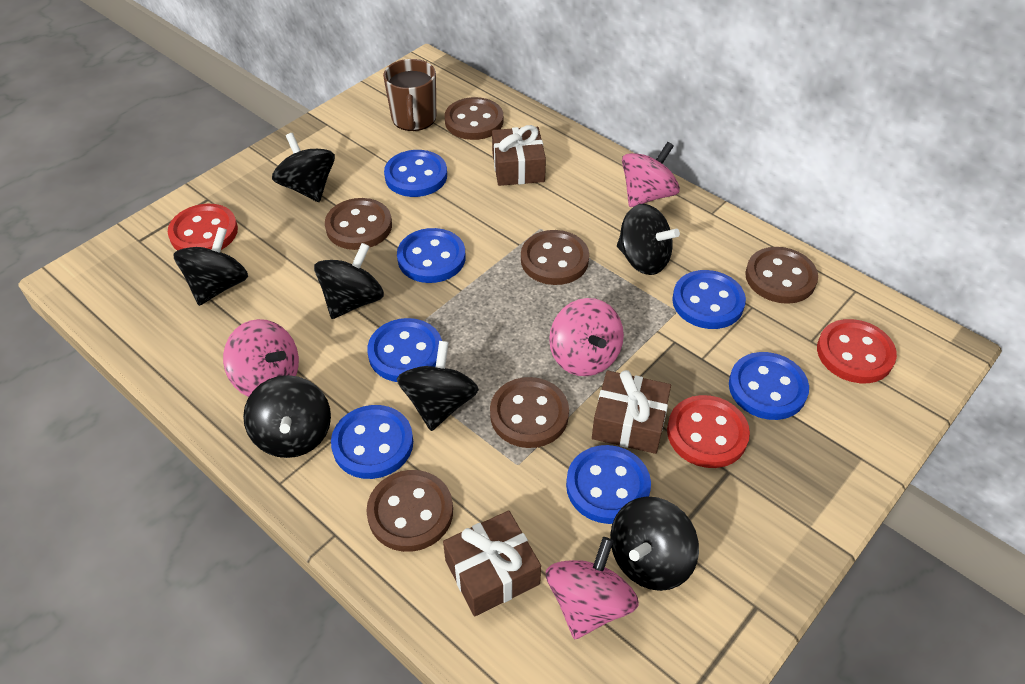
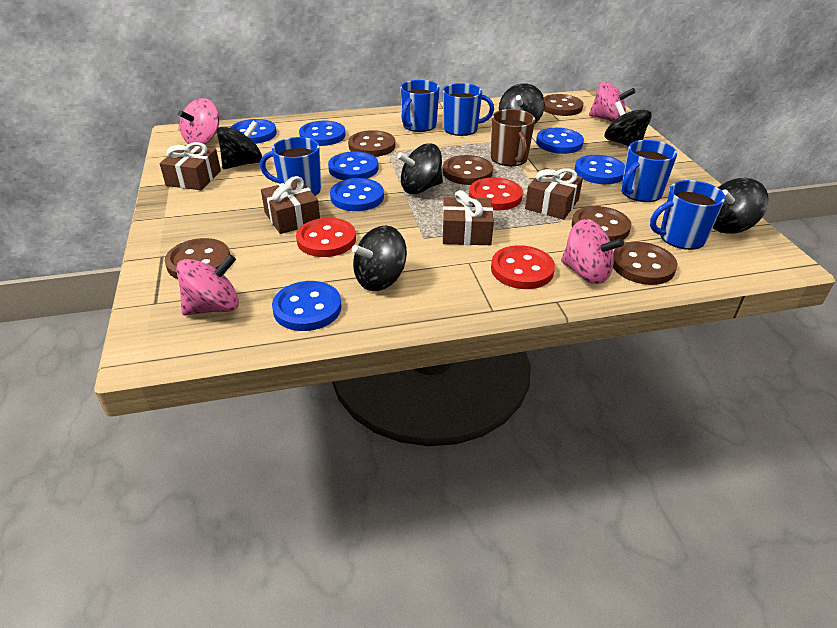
black spinning top: [173,227,248,306] [243,375,331,458] [272,133,335,202] [314,243,384,319] [397,341,479,431] [610,497,699,591] [617,204,680,275] = 7 -> [217,121,262,169] [352,226,407,291] [397,143,443,194] [499,83,545,123] [604,101,652,147] [713,178,768,234] = 6
blue mug: none = 0 -> [260,137,321,196] [400,80,440,132] [443,83,494,136] [621,140,677,202] [650,180,725,250] = 5
brown gift: [443,510,541,617] [492,125,546,186] [592,370,671,454] = 3 -> [160,142,221,190] [261,176,320,234] [442,190,494,245] [525,168,583,220] = 4

